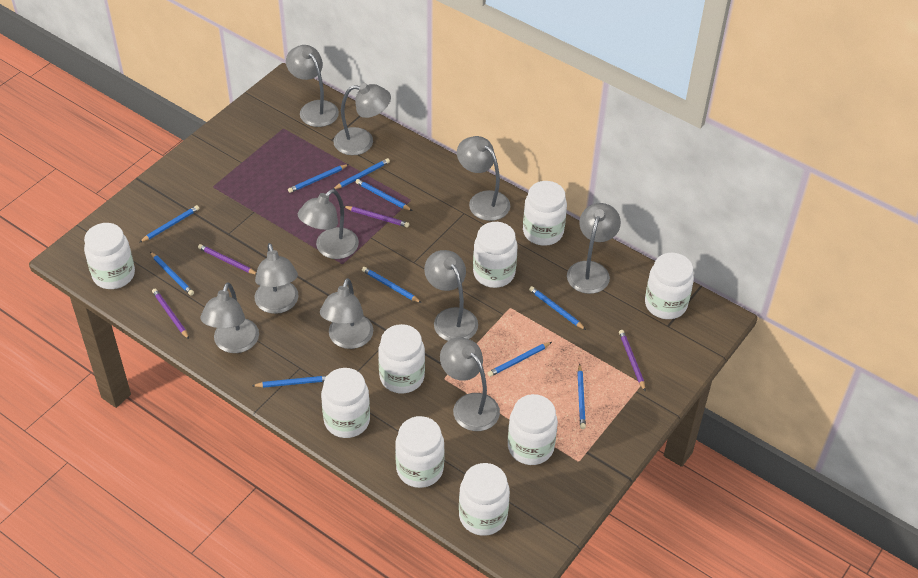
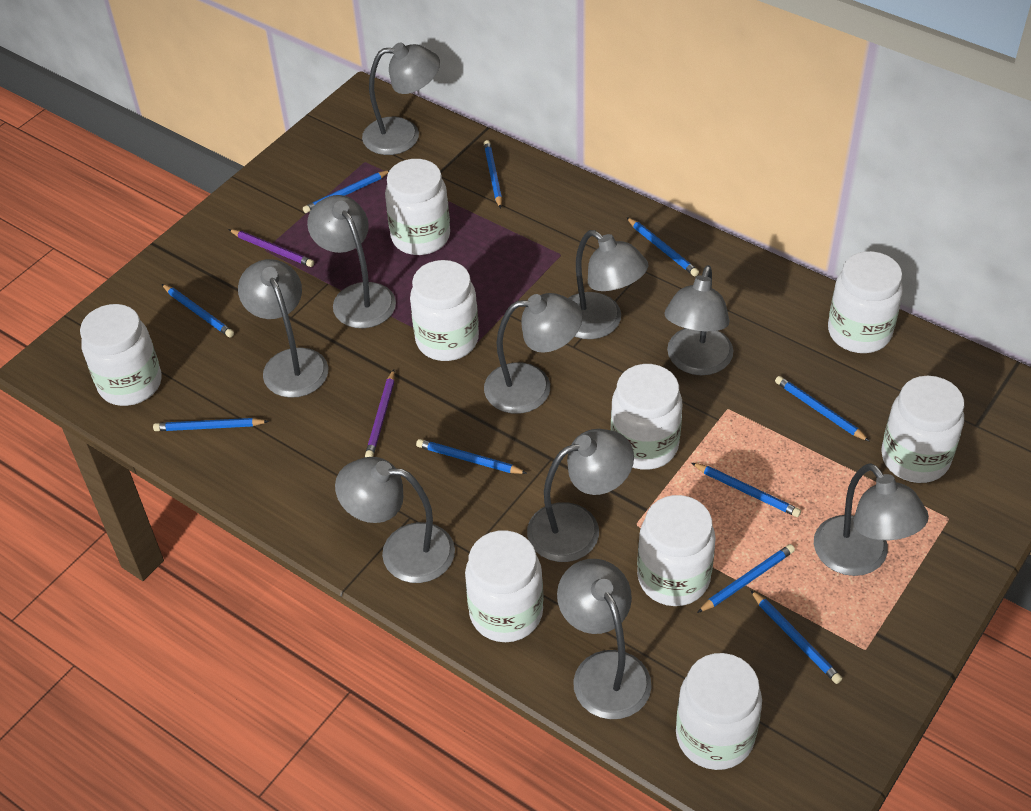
purple pencil: [152,289,189,339] [198,244,256,275] [344,206,409,227] [619,330,645,391] = 4 -> [228,229,314,267] [365,369,395,457] = 2

